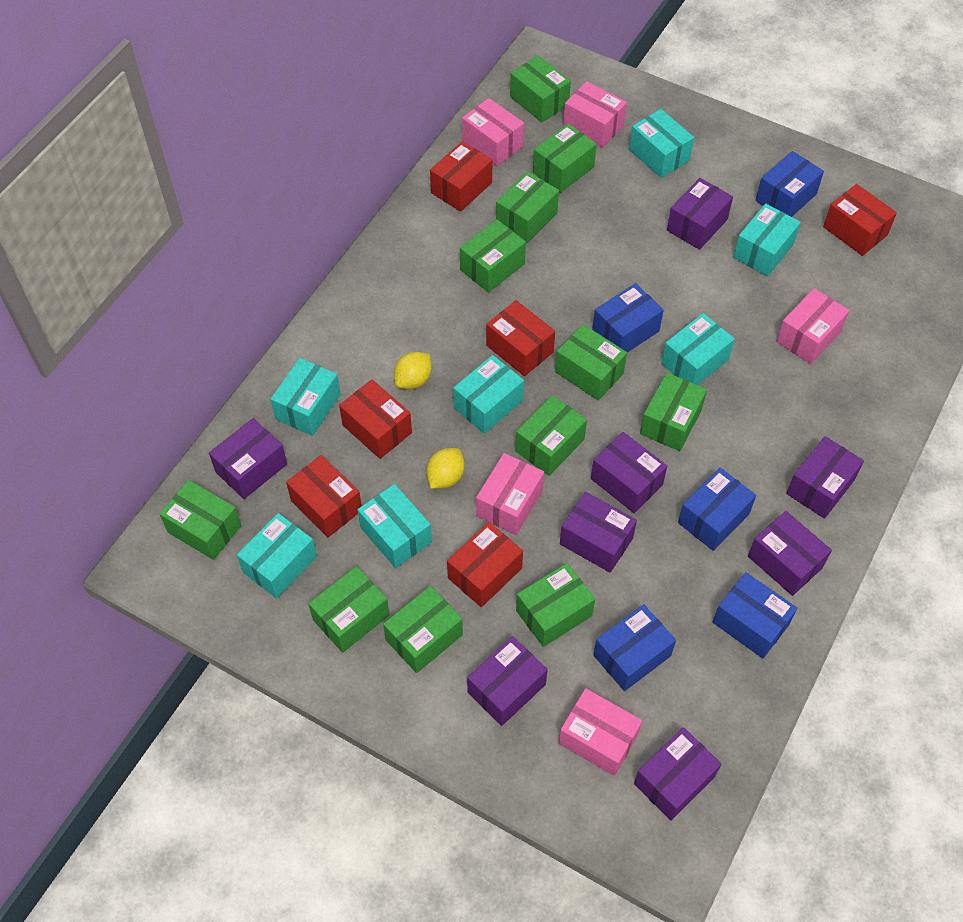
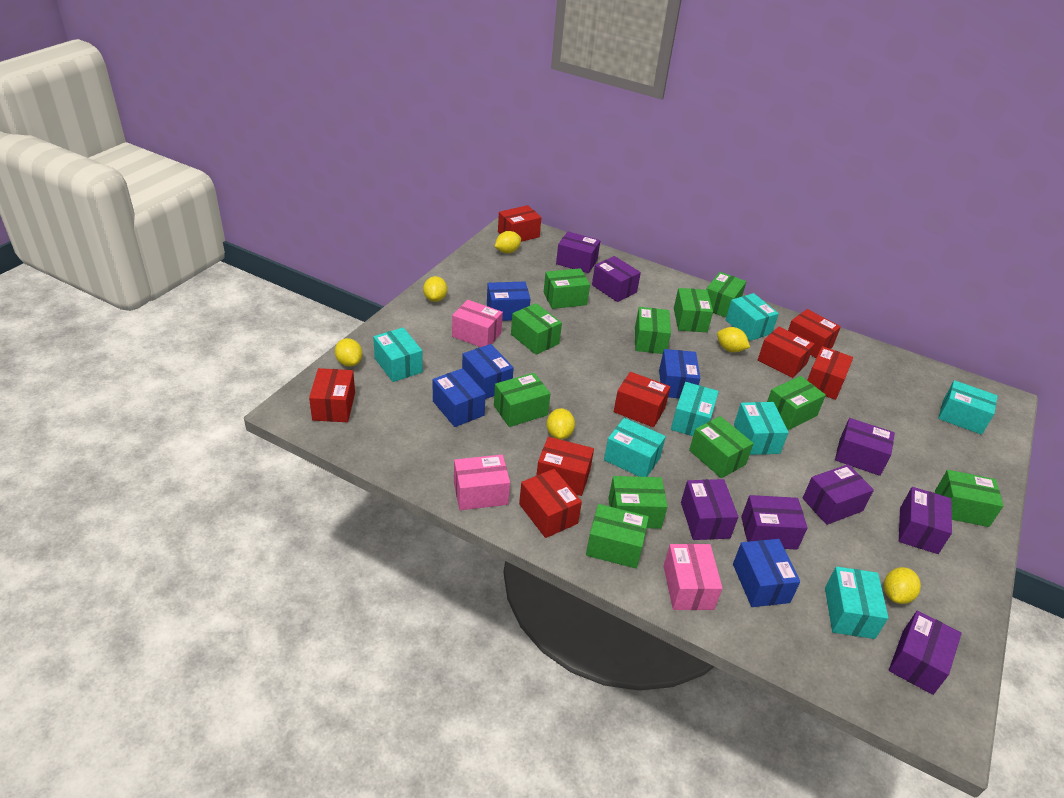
pink box: [462,98,524,166] [476,453,544,535] [559,688,642,776] [563,81,627,148] [776,288,849,364] = 5 -> [452,300,503,347] [454,455,510,510] [664,544,723,610] = 3
red box: [286,455,362,538] [339,379,412,459] [430,141,492,212] [447,522,523,607] [486,300,555,377] [823,184,897,256] = 6 -> [309,368,355,422] [498,205,541,242] [519,469,582,538] [537,437,594,496] [614,372,670,427] [758,327,814,378] [788,309,841,358] [807,346,853,400] = 8
yellow lemon: [394,352,432,389] [426,448,465,489] = 2 -> [335,338,363,367] [423,276,447,302] [495,231,521,253] [546,408,575,440] [717,327,750,352] [884,567,921,604] = 6

